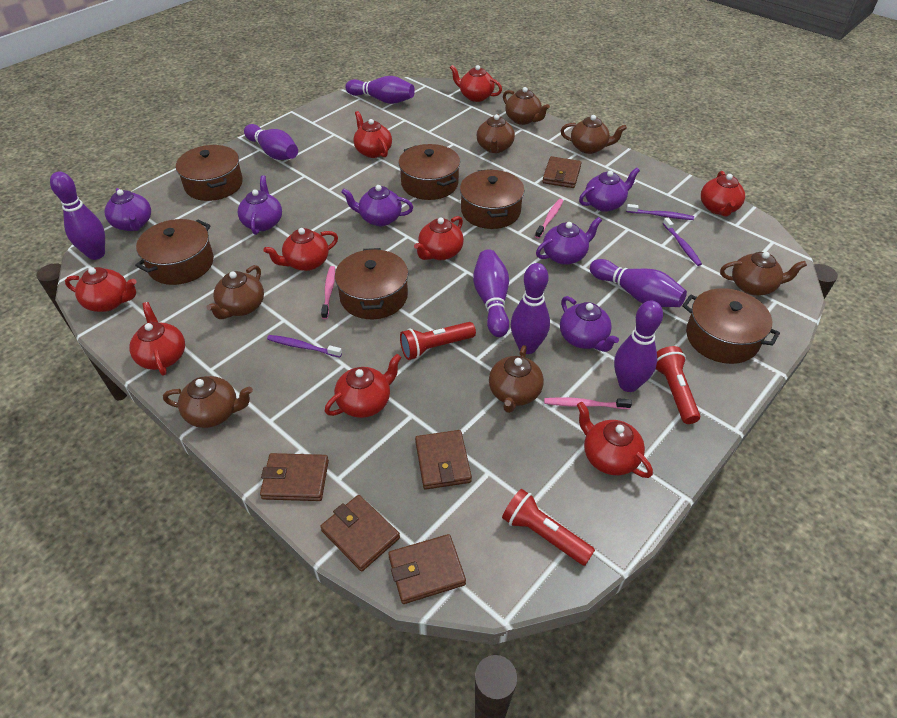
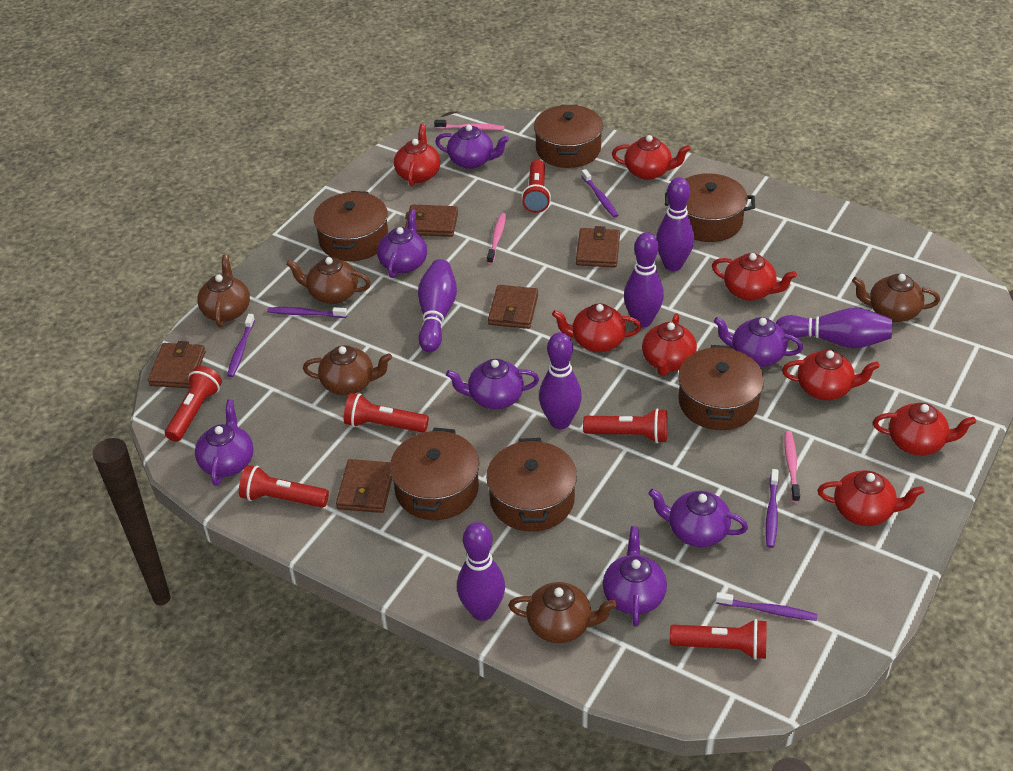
brown teapot: [163,376,253,428] [207,265,264,319] [477,114,515,153] [489,345,544,413] [503,87,550,125] [561,115,627,154] [720,252,807,295] = 7 -> [197,254,250,327] [286,257,371,304] [303,345,392,395] [509,582,617,643] [852,274,940,322] = 5
purple bowling pin: [50,172,105,260] [244,124,298,160] [345,76,415,104] [473,249,509,337] [511,263,550,354] [590,259,687,307] [614,301,663,392] = 7 -> [418,259,457,352] [457,522,505,621] [539,332,582,429] [624,232,664,328] [656,177,694,271] [776,308,892,348] = 6
purple teapot: [104,188,151,231] [238,175,282,235] [341,185,413,226] [536,217,602,265] [560,296,619,352] [579,168,640,212] = 6 -> [195,399,253,486] [377,209,427,278] [435,125,509,169] [446,359,539,409] [603,526,667,627] [648,489,748,547] [714,317,803,367] = 7
purple toothbrush: [267,335,342,357] [626,204,694,220] [663,218,702,266] = 3 -> [227,314,255,377] [267,307,347,318] [582,169,618,218] [716,592,817,621] [766,469,779,548] = 5
red flashlight: [400,322,476,360] [502,489,595,566] [655,346,700,424] = 3 -> [165,366,222,442] [239,465,329,508] [344,393,429,433] [522,160,551,213] [583,408,668,443] [670,619,767,660] = 6
red teapot: [65,267,137,312] [129,302,185,376] [264,228,338,271] [325,354,402,418] [353,111,392,158] [414,216,464,260] [450,65,502,102] [577,402,653,478] [701,171,745,216] = 9 -> [394,124,440,186] [552,303,641,352] [612,135,691,180] [642,313,697,376] [712,253,797,301] [782,350,880,400] [818,470,925,526] [873,403,976,456] = 8

